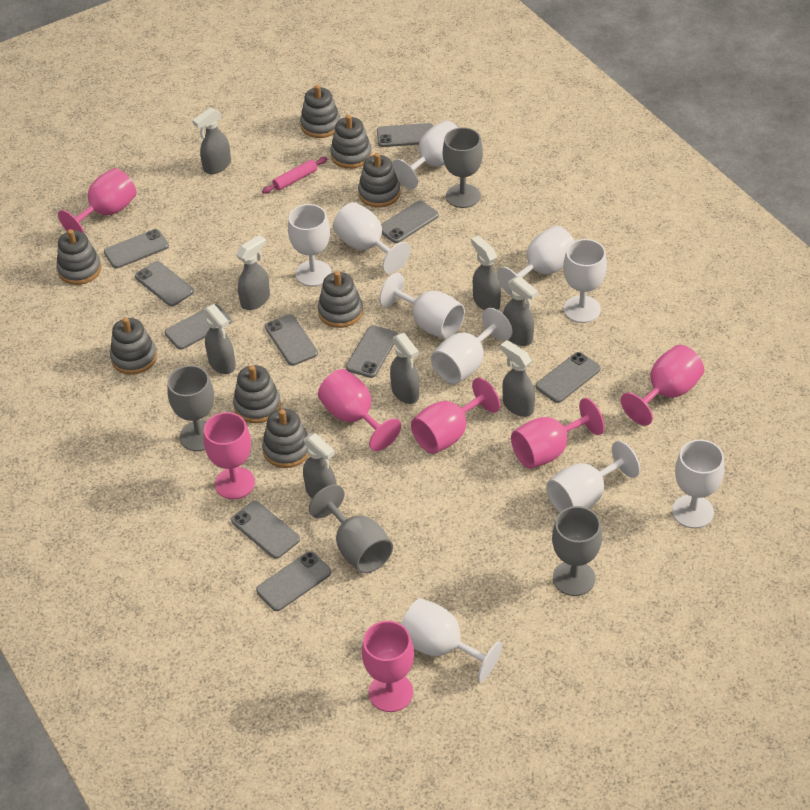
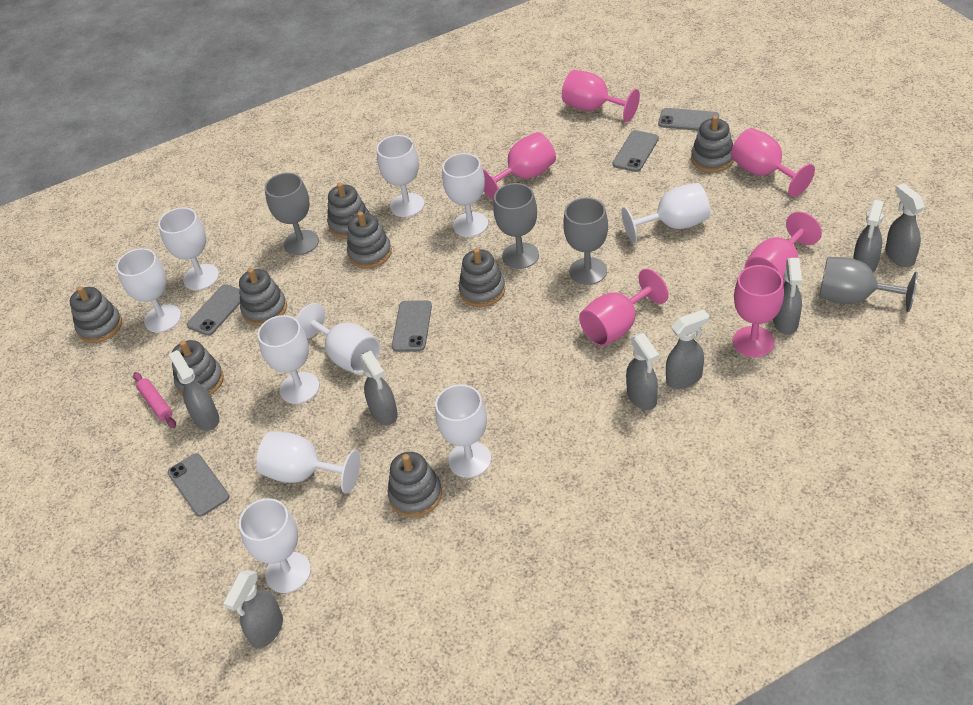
grey phone: [104,229,169,268] [135,261,194,306] [165,304,232,350] [231,501,300,559] [256,551,331,611] [265,314,318,366] [346,325,398,378] [377,123,433,147] [381,201,439,243] [536,352,601,403] = 10 -> [168,453,229,517] [187,284,240,336] [392,300,432,351] [613,130,659,172] [658,108,719,131] = 5
pink goblet: [58,168,137,233] [204,412,255,499] [318,369,401,451] [362,621,414,712] [411,378,500,454] [511,398,604,469] [621,345,704,426] = 7 -> [483,132,556,200] [562,70,640,122] [579,269,669,346] [731,128,815,197] [733,265,784,357] [744,212,822,283] = 6

